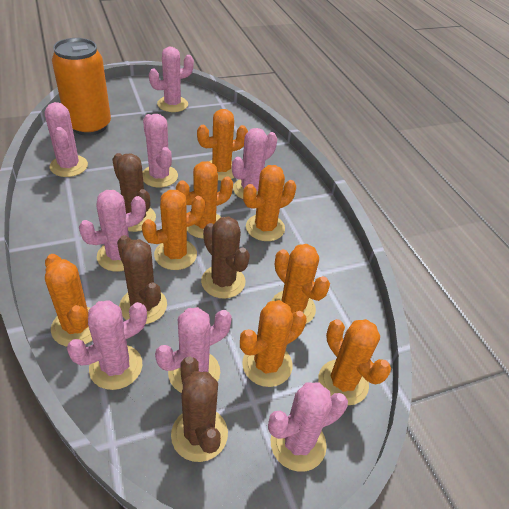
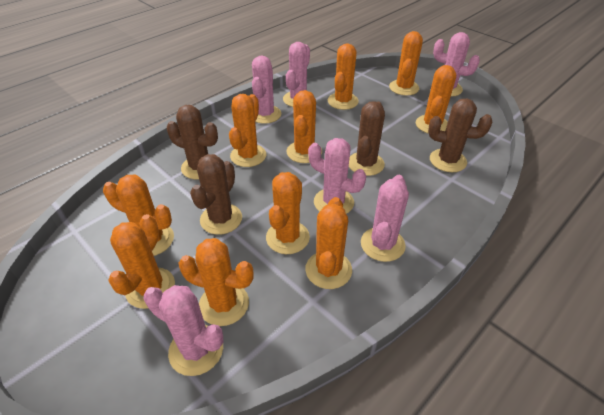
orange cactus: [45,254,92,347] [142,190,205,270] [176,161,233,239] [197,109,248,181] [240,300,307,387] [243,165,296,241] [272,244,330,324] [318,319,391,405] = 8 -> [103,174,174,256] [108,214,175,309] [179,238,254,326] [229,94,266,167] [266,172,310,254] [287,90,322,163] [305,197,352,289] [328,43,359,110] [389,31,423,96] [416,65,456,134] = 10
orange can: [52,38,111,136] = 1 -> none = 0
pink cactus: [45,102,88,177] [67,300,147,390] [79,190,146,271] [143,114,178,188] [149,47,194,112] [155,307,232,393] [232,128,277,199] [268,382,348,472] = 8 -> [143,285,223,376] [252,55,281,124] [283,42,310,107] [308,138,366,214] [361,175,409,262] [433,32,480,97] = 6

